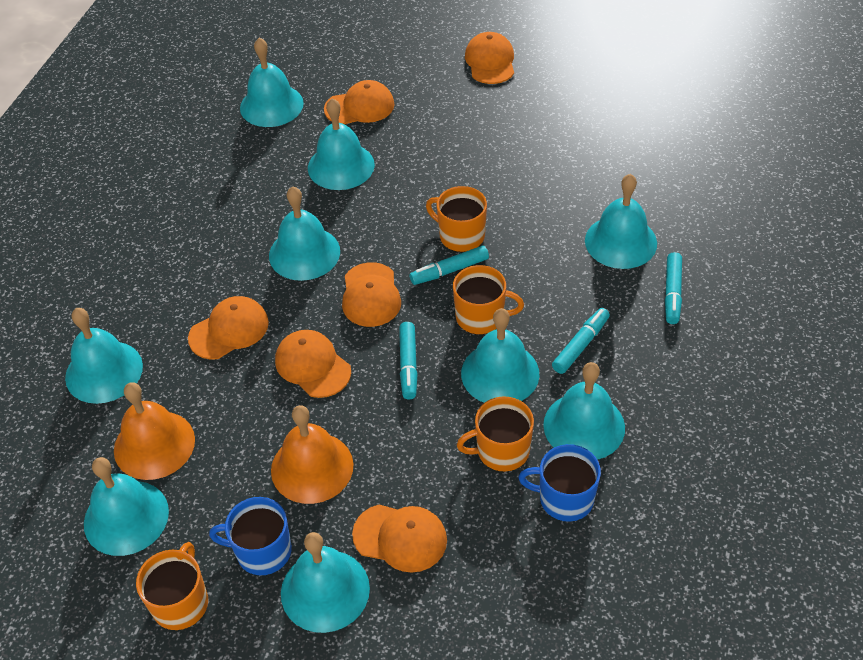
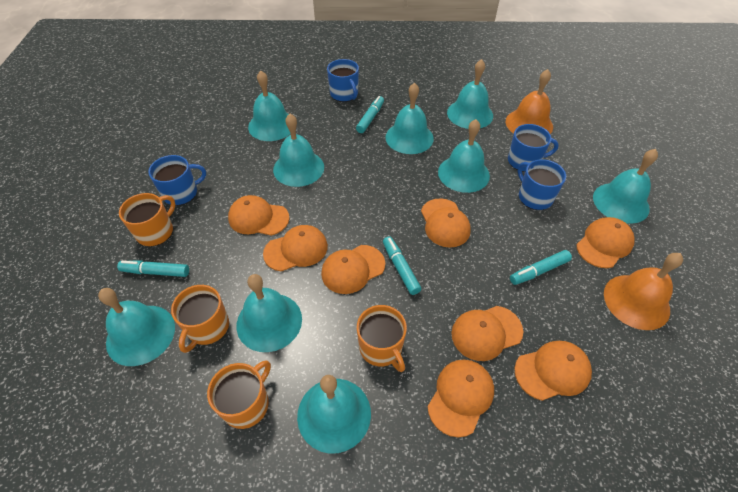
blue mug: [209,497,292,575] [518,444,601,522] = 2 -> [148,155,206,206] [327,59,359,102] [508,124,559,172] [517,159,566,210] = 4
orange cap: [188,296,269,360] [275,330,351,398] [324,80,394,124] [342,262,401,327] [352,504,447,573] [465,32,514,84] = 6 -> [228,195,289,236] [263,225,328,271] [321,245,385,294] [421,198,471,248] [428,360,494,437] [451,306,523,361] [514,341,592,401] [577,217,635,268] = 8

